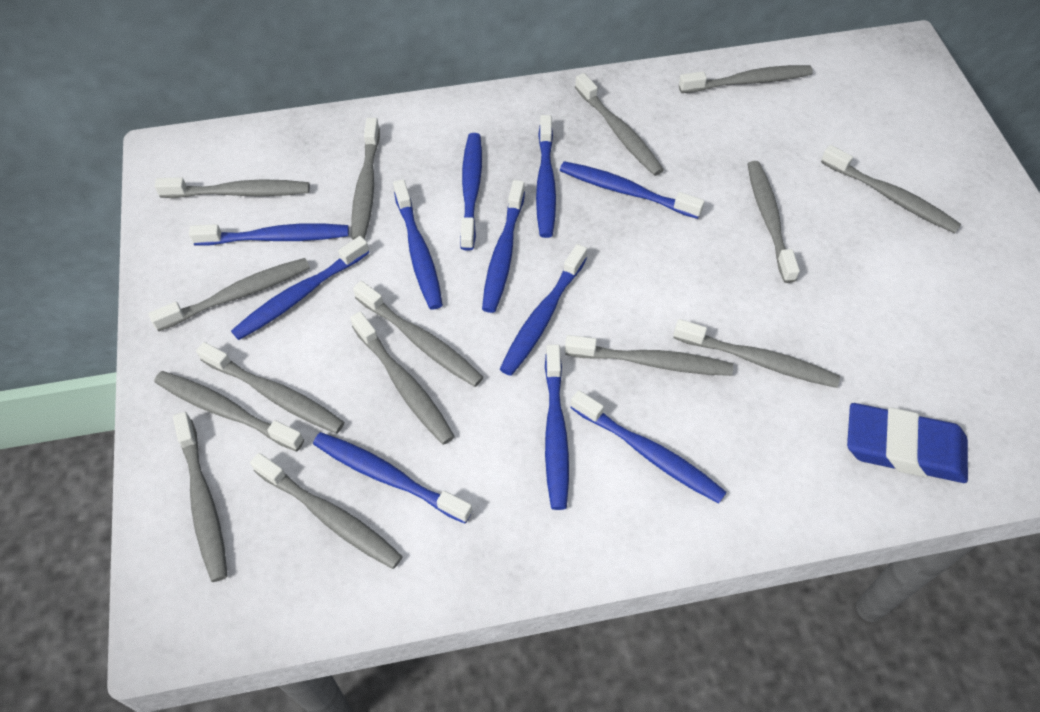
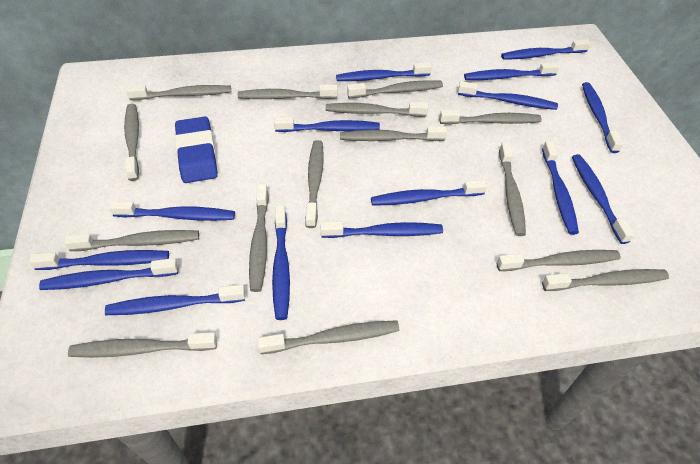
blue toothbrush: [189,224,349,246] [231,236,369,340] [313,432,472,524] [393,179,443,310] [460,133,482,251] [482,180,525,313] [500,244,587,376] [536,115,556,238] [545,344,569,510] [560,161,705,219] [570,390,726,503] = 11 -> [29,250,169,270] [39,258,178,290] [105,285,245,315] [109,201,235,221] [272,205,290,320] [274,117,380,132] [320,221,443,238] [336,62,432,81] [371,180,487,206] [458,81,558,110] [464,62,559,80] [501,39,591,60] [542,141,579,235] [572,154,635,244] [582,82,623,153] = 15

